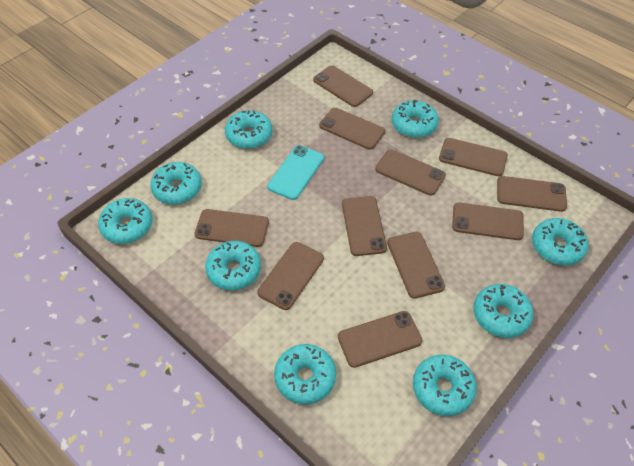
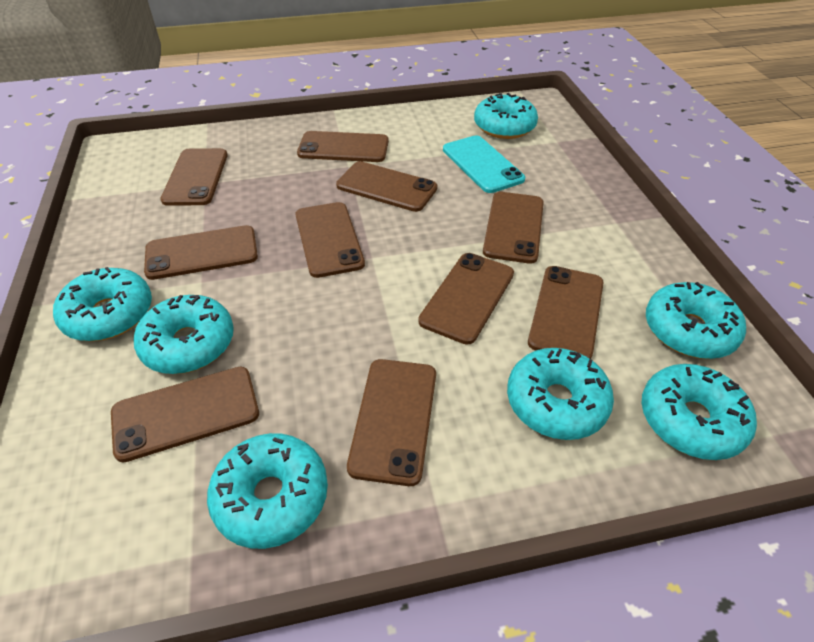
brown phone: [195,209,269,247] [257,242,324,310] [313,65,373,107] [319,108,385,150] [338,311,422,368] [342,196,387,256] [375,149,446,196] [387,232,445,299] [439,138,508,176] [452,202,524,240] [497,176,567,212] = 11 -> [111,367,259,462] [144,225,258,280] [160,148,228,206] [296,202,365,278] [297,131,389,162] [336,161,438,212] [347,359,436,486] [418,253,514,345] [483,192,544,264] [528,266,604,359] = 10
turquoise donut: [98,198,153,244] [150,162,202,205] [205,241,261,291] [225,110,272,149] [274,344,336,405] [392,100,439,138] [413,355,477,416] [473,284,533,338] [532,218,589,266] = 9 -> [53,267,152,341] [134,295,234,374] [207,433,328,549] [474,93,538,139] [507,348,614,440] [642,364,757,460] [646,282,746,359] = 7

